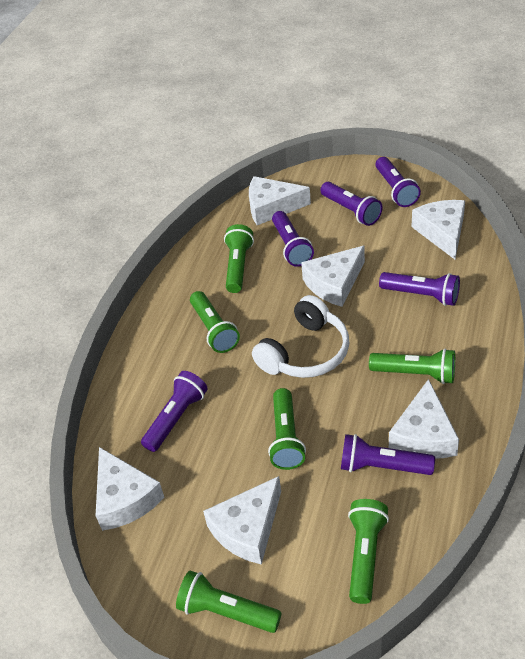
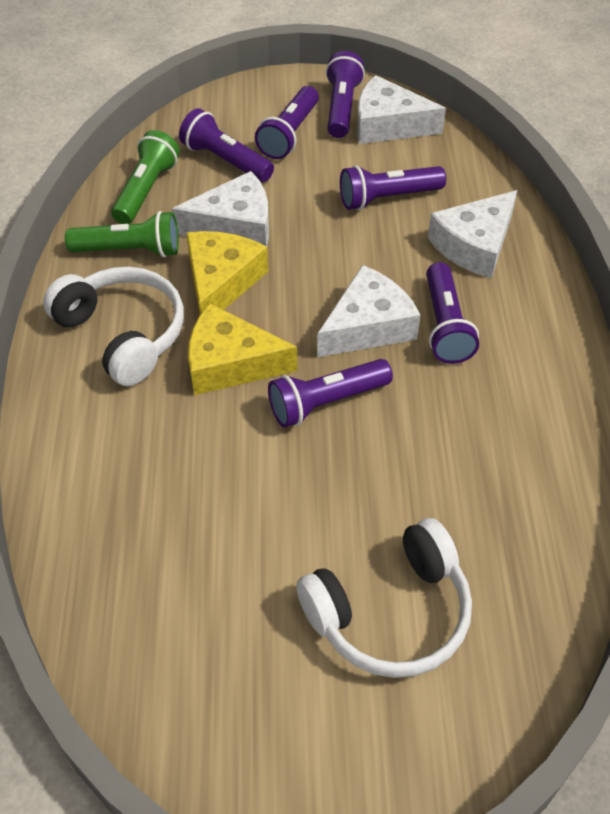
green flashlight: [176,571,282,633] [190,291,240,353] [224,224,254,293] [268,388,306,470] [348,499,389,604] [369,349,455,384] = 6 -> [65,211,179,258] [111,130,180,224] = 2
white cheese: [96,447,165,531] [203,476,281,565] [249,176,311,225] [301,245,365,307] [389,379,459,459] [411,200,465,259] = 6 -> [172,171,269,246] [317,265,421,357] [357,75,446,144] [428,190,517,278] = 4
white headphones: [252,295,349,378] = 1 -> [43,267,184,386] [296,518,472,678] = 2
yellow cheese: none = 0 -> [186,231,268,314] [188,303,297,395] = 2

